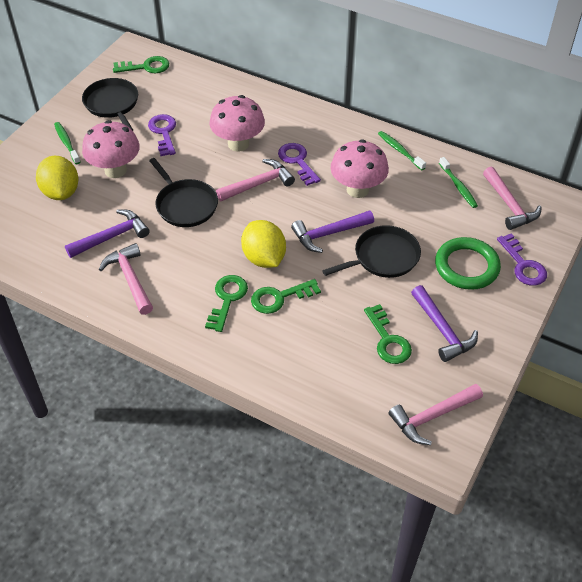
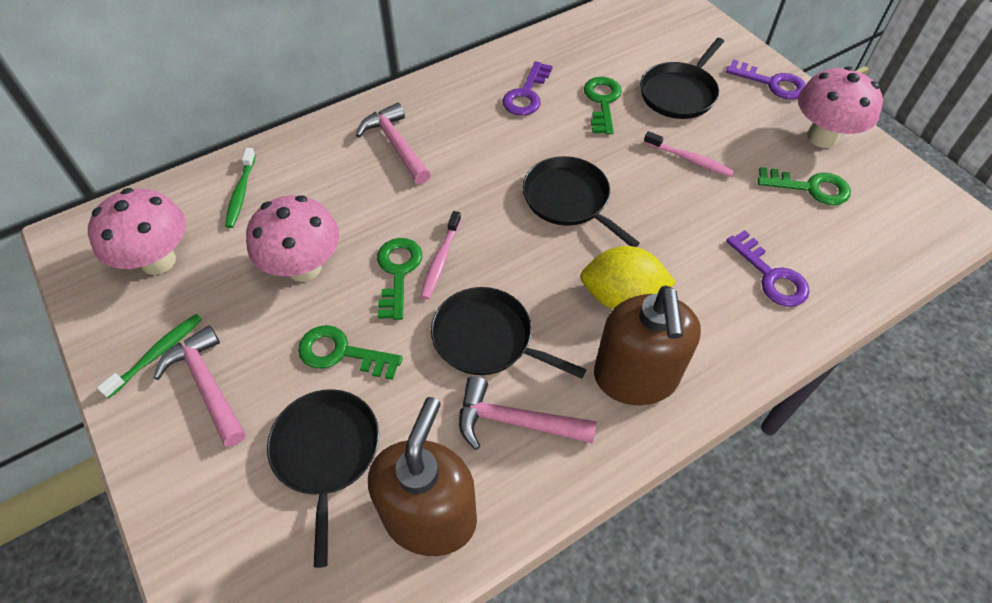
black pan: [82,78,138,131] [149,158,218,227] [322,225,421,278] = 3 -> [267,389,379,568] [431,287,587,379] [522,156,640,247] [640,38,724,119] = 4
brown soap dispenser: none = 0 -> [368,397,477,556] [594,286,701,405] = 2
green ring: [435,237,501,290] = 1 -> none = 0
green toothbrush: [54,122,80,164] [378,131,426,170] [439,157,478,208] = 3 -> [97,314,202,398] [225,148,256,228] = 2
pink hammer: [99,243,153,315] [216,159,295,201] [388,384,483,445] [483,167,542,230] = 4 -> [153,325,246,447] [356,103,431,184] [459,376,597,450] = 3
pink toothbrush: none = 0 -> [420,211,461,299] [644,131,734,177] = 2
purple hammer: [65,209,150,258] [291,210,374,253] [411,285,478,362] = 3 -> none = 0
yellow lemon: [36,156,78,200] [241,220,286,268] = 2 -> [580,246,676,309] = 1

